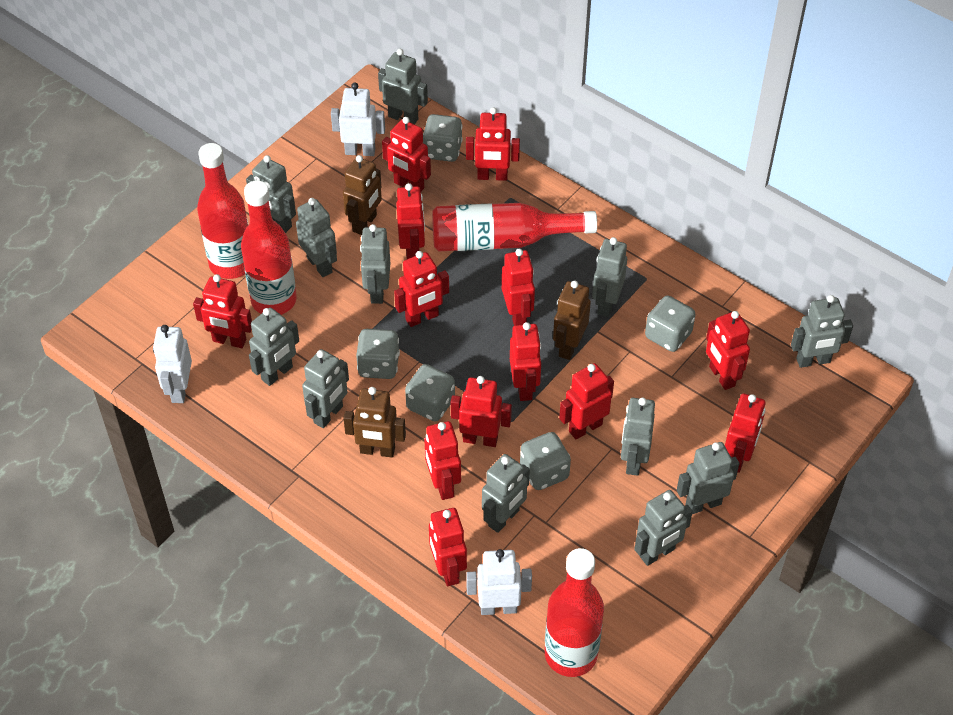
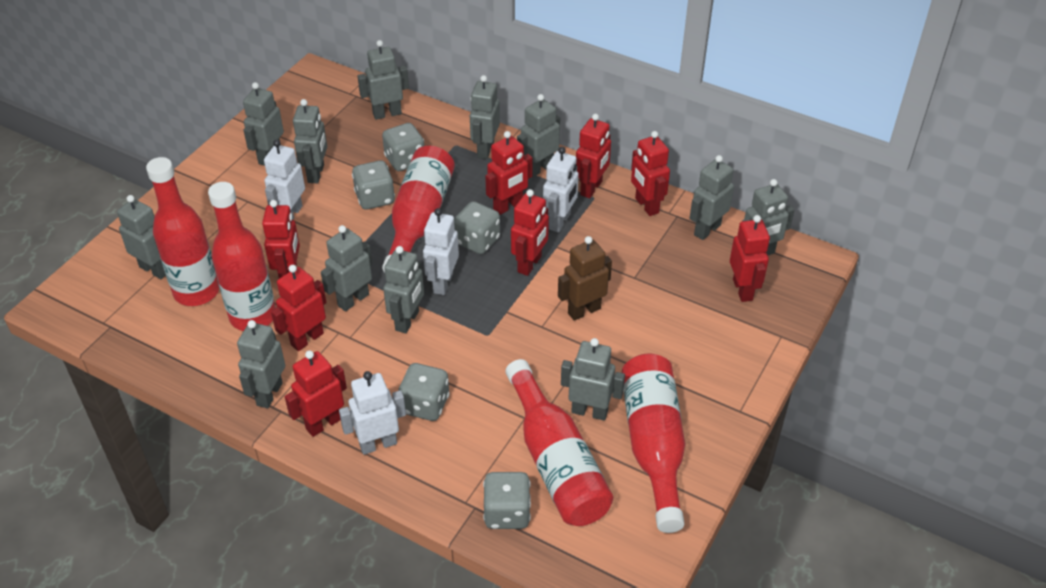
brown robot: [343,155,382,235] [343,387,406,458] [553,281,591,360] = 3 -> [558,236,612,321] = 1
red bottle: [197,143,248,279] [241,181,297,315] [432,203,597,251] [545,548,604,677] = 4 -> [146,157,219,306] [208,182,276,331] [382,146,455,273] [505,359,613,526] [622,354,685,533] = 5
red robot: [193,274,252,348] [382,117,431,191] [394,251,449,327] [396,183,425,259] [424,421,461,500] [429,508,467,586] [451,376,512,447] [466,107,520,181] [502,249,535,326] [510,322,541,401] [559,363,614,440] [706,311,750,390] [725,393,766,473] = 13 -> [262,200,300,279] [271,265,327,351] [285,350,347,437] [485,131,533,215] [511,189,549,276] [576,114,611,198] [631,131,670,216] [730,215,770,302] = 8
white robot: [153,325,192,403] [331,83,385,156] [466,549,532,615] = 3 -> [264,140,305,220] [339,371,406,455] [423,208,459,295] [543,147,579,232] = 4

